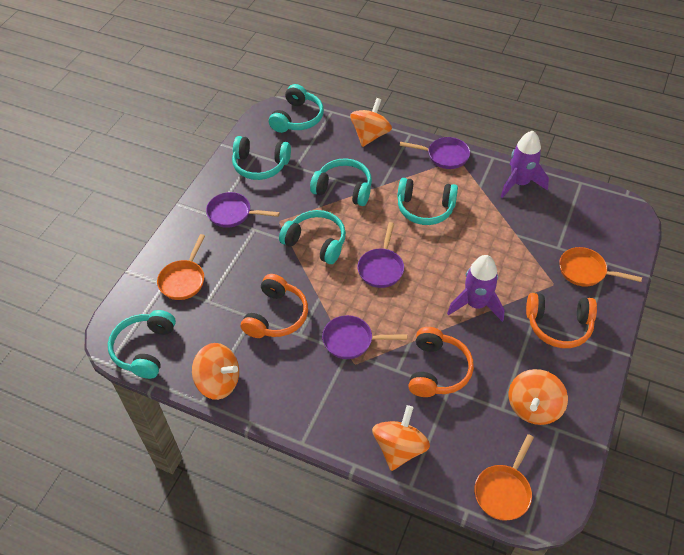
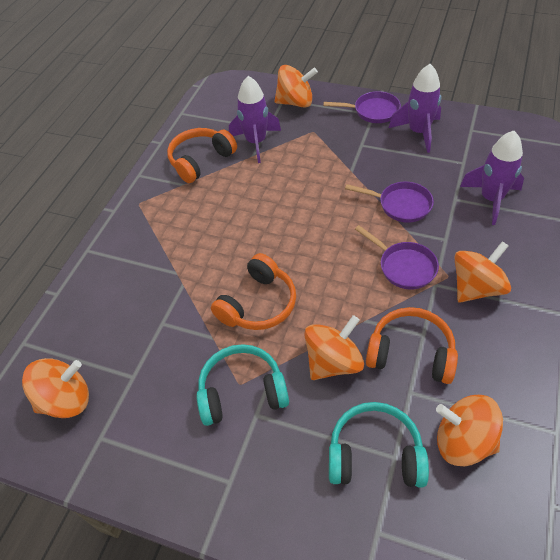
orange pan: [157,234,205,300] [474,434,534,521] [559,247,642,287] = 3 -> none = 0
orange spinning top: [192,343,239,400] [350,98,392,147] [372,405,430,471] [509,369,568,425] = 4 -> [22,358,89,418] [275,65,318,108] [304,315,364,380] [436,395,503,466] [454,241,511,303] = 5
purple pan: [206,192,280,228] [322,315,407,359] [357,222,404,288] [400,137,470,169] = 4 -> [323,91,401,123] [345,182,434,223] [355,225,439,290] = 3
purple rocket: [447,255,505,322] [501,131,549,198] = 2 -> [229,76,281,163] [389,64,441,153] [460,131,524,225] = 3
turquoise headphones: [108,310,176,379] [232,136,291,180] [269,84,324,133] [279,210,346,264] [310,158,372,206] [397,178,458,225] = 6 -> [196,344,289,426] [329,402,429,488] = 2

